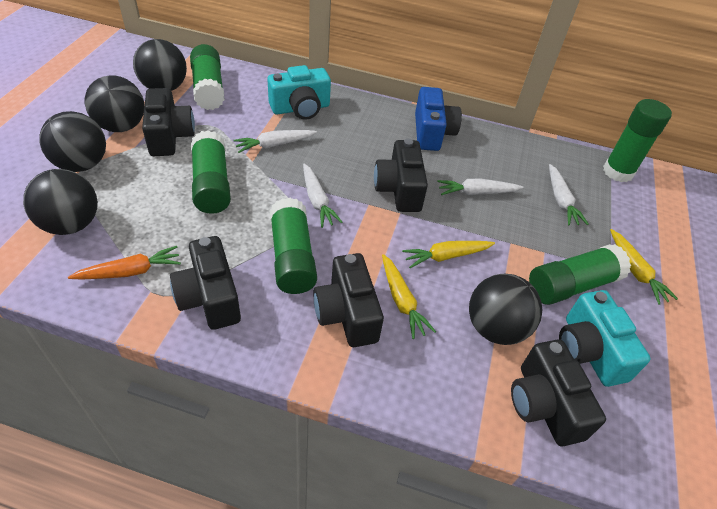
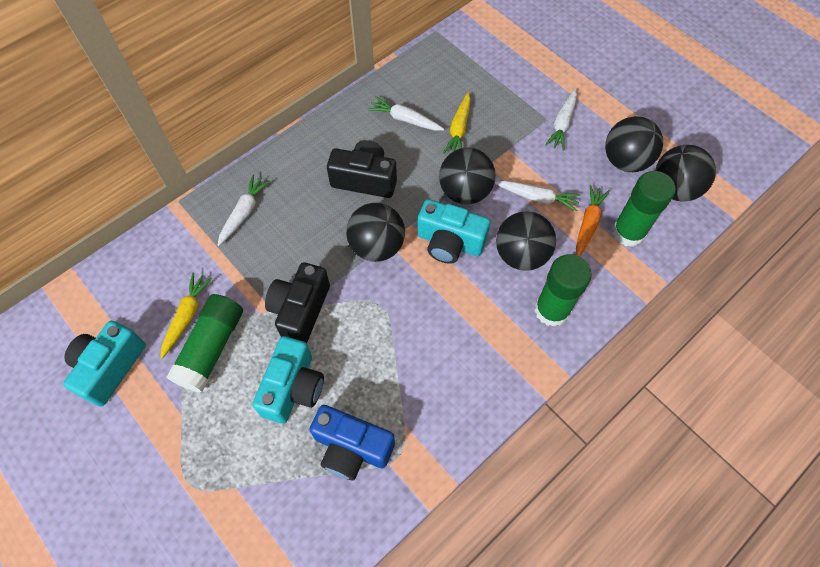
black camera: [142,88,195,156] [170,236,241,330] [313,253,384,347] [374,138,428,212] [511,339,606,446] = 5 -> [265,262,330,343] [327,140,397,198] = 2
green glue stick: [190,44,225,110] [191,130,231,214] [270,198,317,294] [529,244,631,305] [603,99,672,182] = 5 -> [166,294,243,393] [535,254,592,327] [612,171,676,247] = 3
turquoise camera: [267,65,331,120] [559,290,651,387] = 2 -> [63,321,146,407] [252,336,324,424] [417,199,490,264] = 3
yellow carrot: [382,254,436,339] [402,241,495,268] [610,229,678,305] = 3 -> [160,272,213,359] [443,92,471,153] = 2

